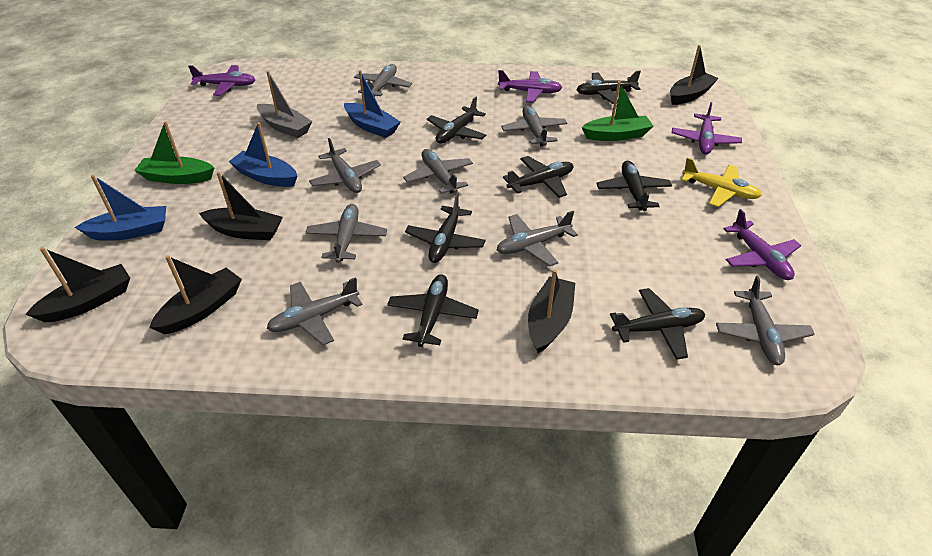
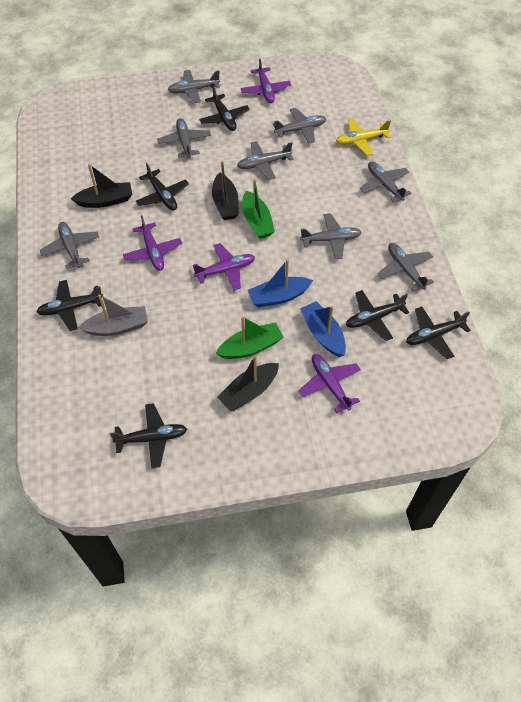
black boat: [25,247,130,322] [149,255,242,334] [199,172,283,240] [528,269,575,353] [670,45,718,105] = 5 -> [71,164,132,208] [212,161,239,220] [217,355,279,411] = 3
black plane: [387,274,479,347] [405,193,486,263] [427,97,486,144] [503,156,574,198] [576,70,641,104] [596,161,672,211] [610,288,705,360] = 7 -> [37,280,103,331] [110,403,187,468] [136,163,189,211] [199,86,250,131] [346,290,409,341] [406,307,471,359] = 6
blue boat: [75,175,166,241] [228,122,297,187] [344,70,401,138] = 3 -> [248,259,313,307] [300,301,346,357] = 2

